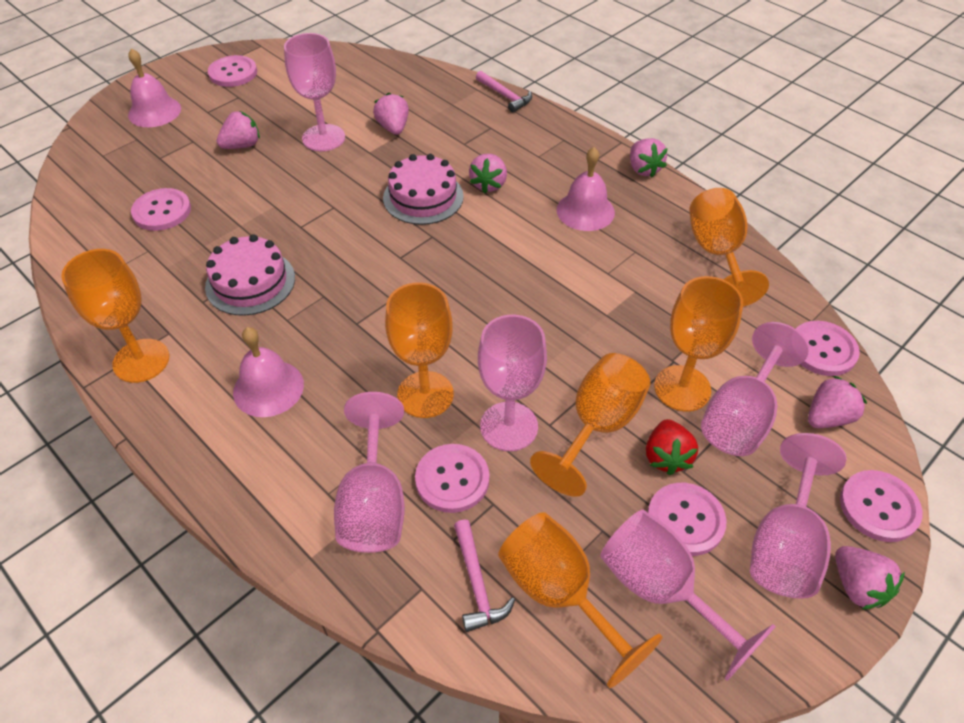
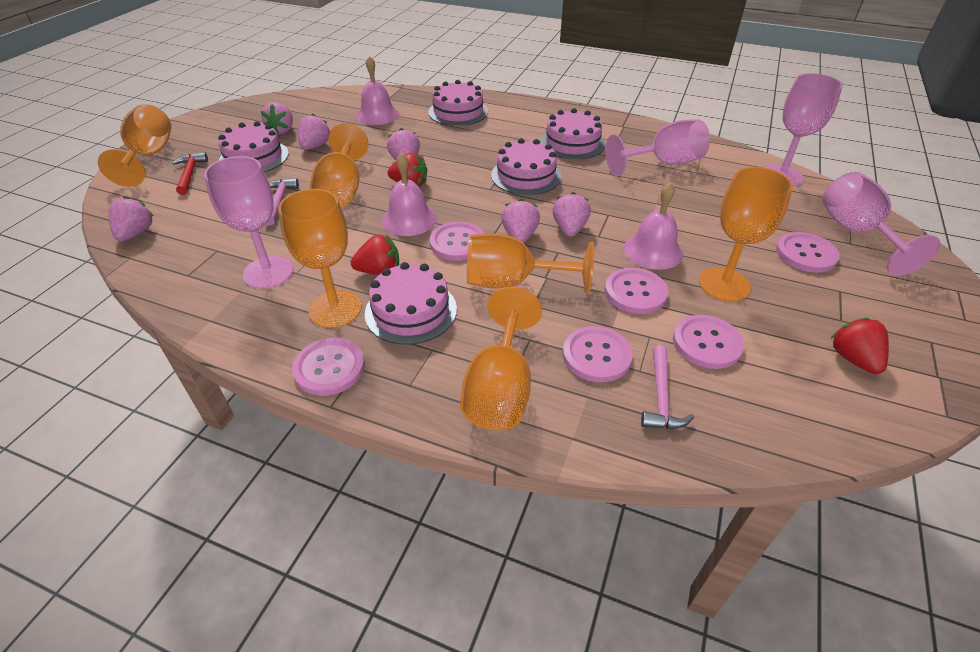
pink cake: [205,234,295,316] [383,154,464,225] = 2 -> [218,121,289,172] [365,262,457,345] [428,80,488,126] [491,138,561,195] [540,108,605,160] = 5
pink goblet: [284,33,345,151] [334,392,405,553] [478,315,547,451] [600,510,776,681] [701,322,809,456] [750,433,847,599] = 6 -> [204,156,293,289] [605,119,710,176] [763,73,843,186] [822,172,940,276] = 4
red hammer: none = 0 -> [172,152,208,195] = 1
red strawberry: [646,419,698,475] = 1 -> [351,235,399,275] [388,152,427,187] [830,318,889,374] = 3

